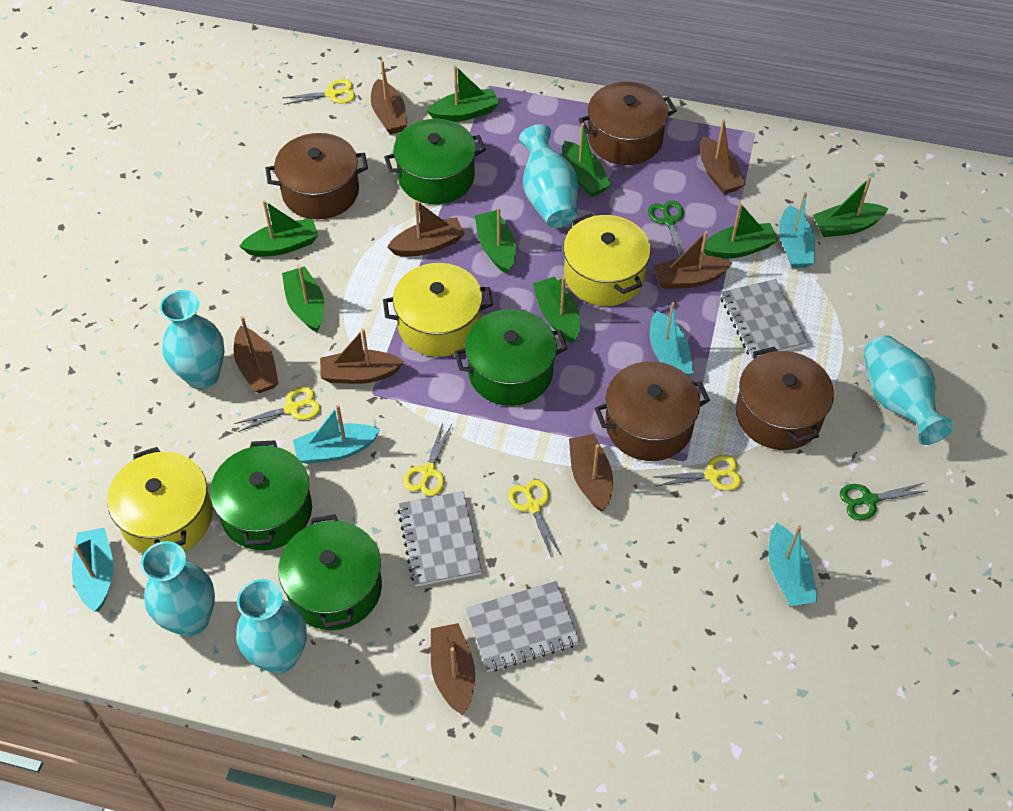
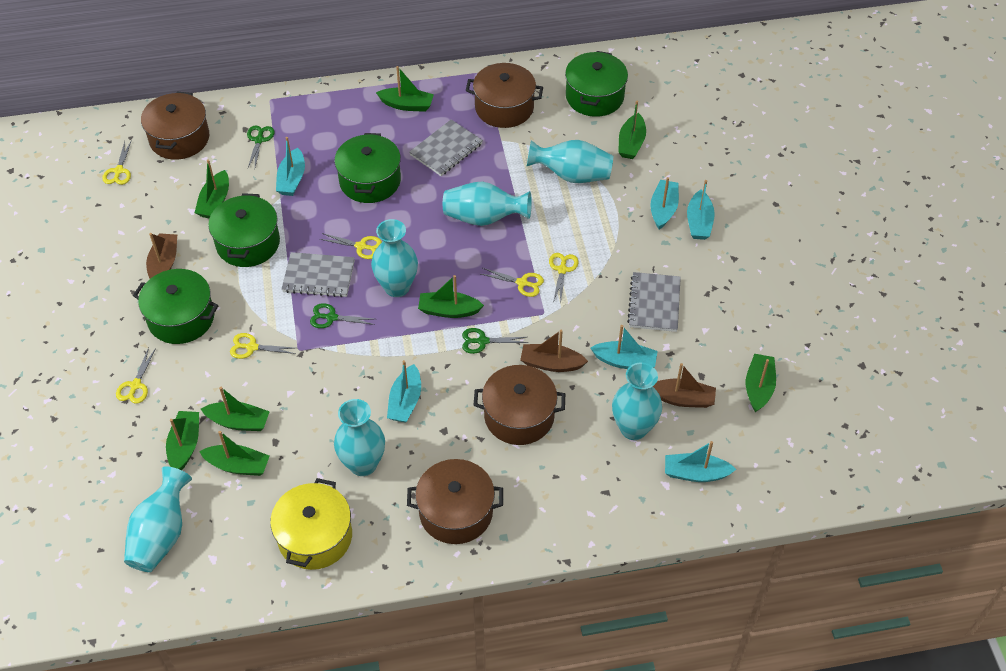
brown boat: [234,316,278,393] [320,329,404,384] [371,60,407,134] [387,200,465,257] [431,623,475,715] [569,434,613,511] [653,231,732,289] [700,120,746,194] = 8 -> [146,233,177,279] [520,330,588,372] [653,363,716,408] = 3
green scissors: [648,201,686,257] [840,483,927,520] = 2 -> [247,125,275,168] [310,303,375,328] [462,328,528,354] = 3
turquoise boat: [72,528,114,612] [293,405,380,464] [650,302,694,375] [768,523,817,606] [779,192,815,268] = 5 -> [276,137,305,196] [387,360,421,423] [590,325,658,369] [650,177,679,229] [665,441,736,482] [687,180,715,240] = 6
turquoise vase: [141,541,215,637] [160,290,225,389] [236,579,307,674] [519,124,578,228] [863,335,954,445] = 5 -> [124,466,192,572] [334,399,385,476] [371,219,418,297] [443,181,532,226] [527,140,613,183] [612,363,662,440] = 6
yellow pot: [107,447,213,554] [383,263,493,357] [563,213,651,306] = 3 -> [270,478,352,570] = 1
yellow scissors: [234,387,320,432] [283,79,355,105] [403,422,452,496] [508,479,561,558] [654,455,742,490] = 5 -> [102,140,132,185] [116,347,156,404] [230,333,296,359] [320,233,382,259] [481,268,544,297] [549,253,578,303] = 6

